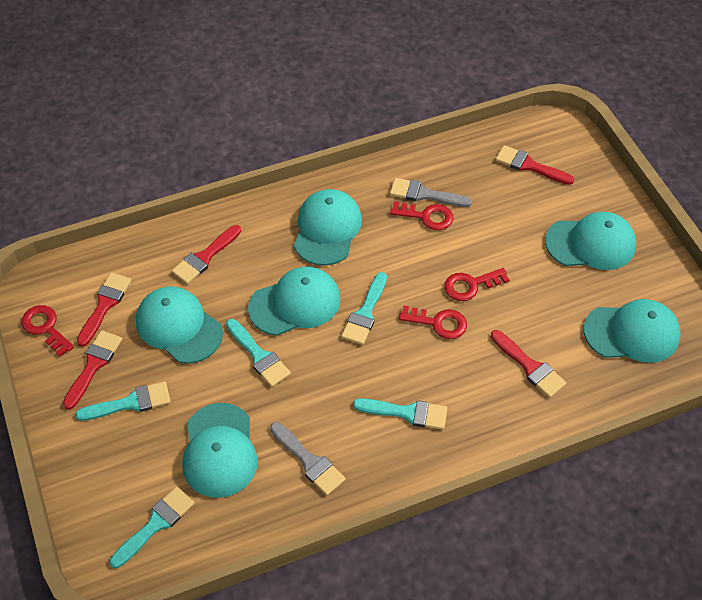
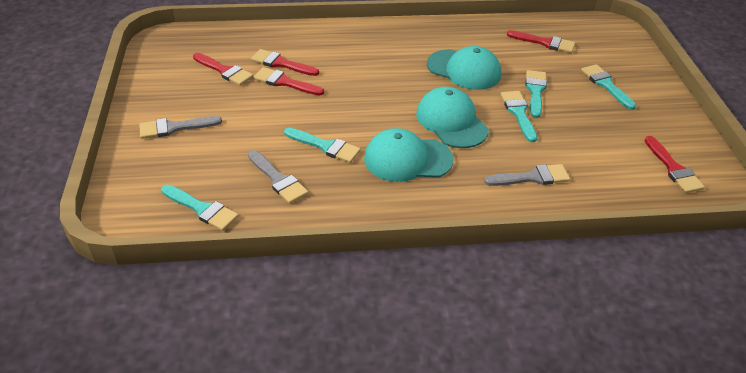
grey brush: [270,422,346,496] [390,178,472,207] = 2 -> [139,116,222,139] [248,150,308,204] [484,164,570,186] = 3
red key: [22,305,74,357] [390,201,454,230] [399,305,467,339] [444,268,509,301] = 4 -> none = 0
turquoise cap: [136,286,223,364] [182,403,258,498] [248,267,340,336] [294,189,362,266] [545,212,636,270] [583,299,681,363] = 6 -> [364,128,453,182] [416,87,489,148] [427,46,501,90] = 3

